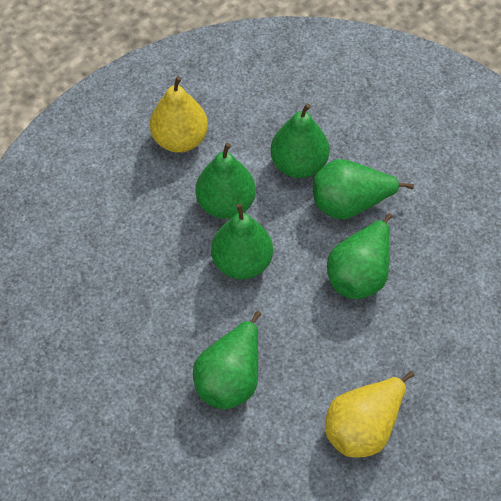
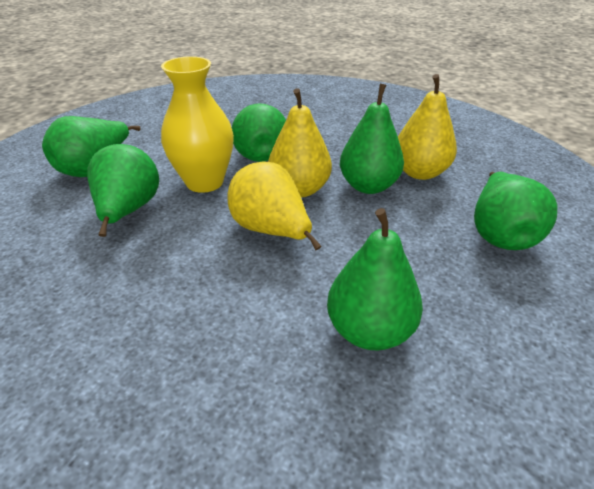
yellow pear: [150,76,208,153] [325,371,414,458] = 2 -> [228,161,322,250] [268,88,332,197] [398,74,457,180] = 3
yellow vase: none = 0 -> [161,56,234,193] = 1

